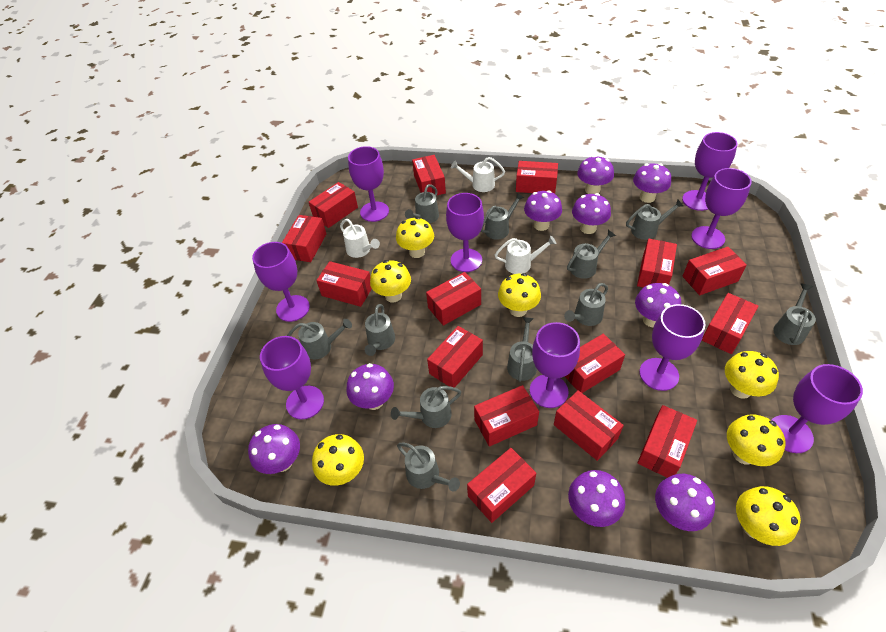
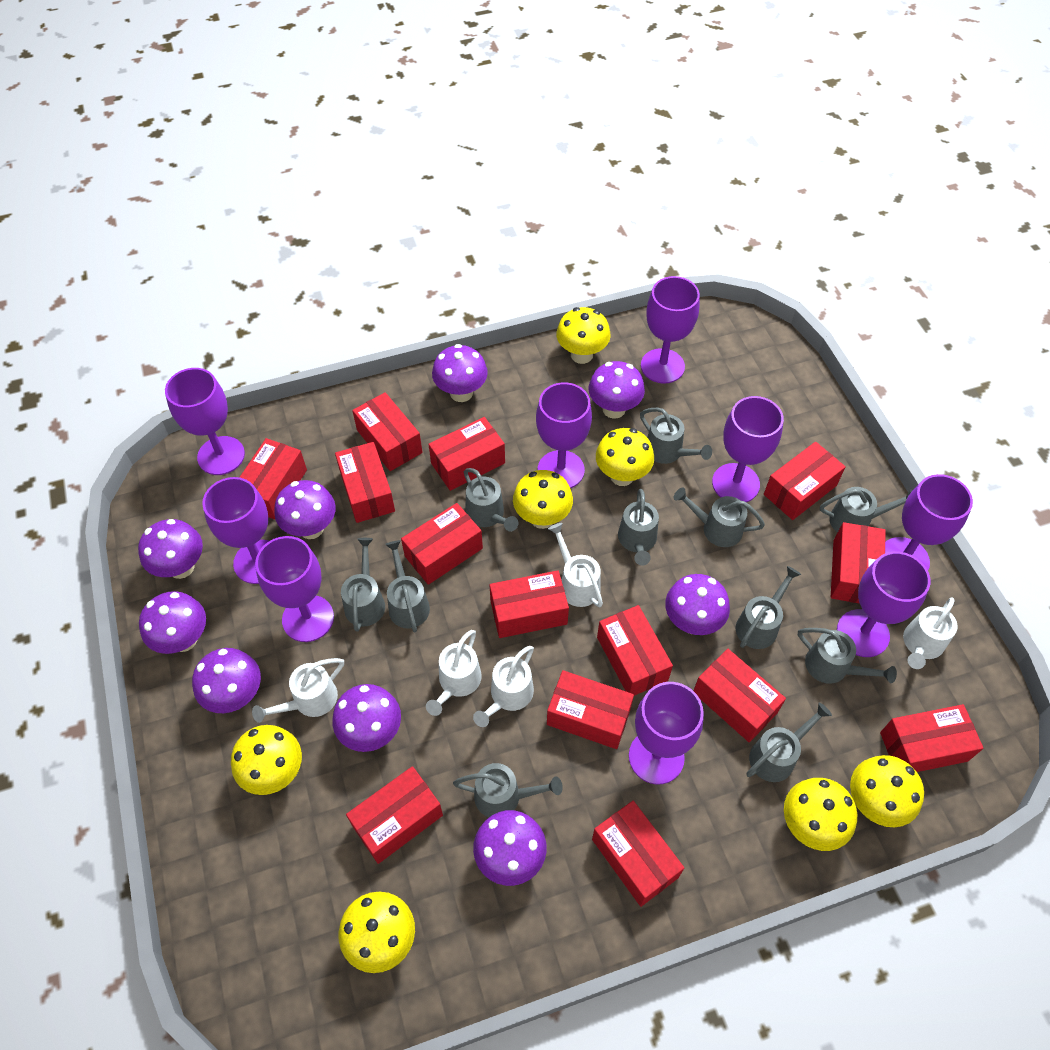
red box: [282,215,326,262] [309,182,358,228] [316,261,372,307] [412,155,446,195] [426,272,481,326] [427,326,483,388] [467,448,536,523] [474,385,539,447] [516,161,558,194] [554,390,624,461] [565,334,625,393] [637,239,677,288] [637,405,697,478] [682,247,747,295] [702,293,758,354] = 15 -> [239,438,307,520] [335,442,395,523] [346,766,443,864] [352,392,423,471] [401,503,483,585] [428,417,505,491] [489,570,569,638] [547,670,634,749] [592,801,684,907] [597,605,673,696] [693,649,786,742] [764,442,846,520] [831,522,886,604] [880,704,983,772] = 14
white watering can: [340,219,380,258] [451,157,505,192] [495,236,556,274] = 3 -> [252,658,344,723] [426,630,482,716] [473,646,534,727] [548,523,603,607] [903,597,958,669] = 5

